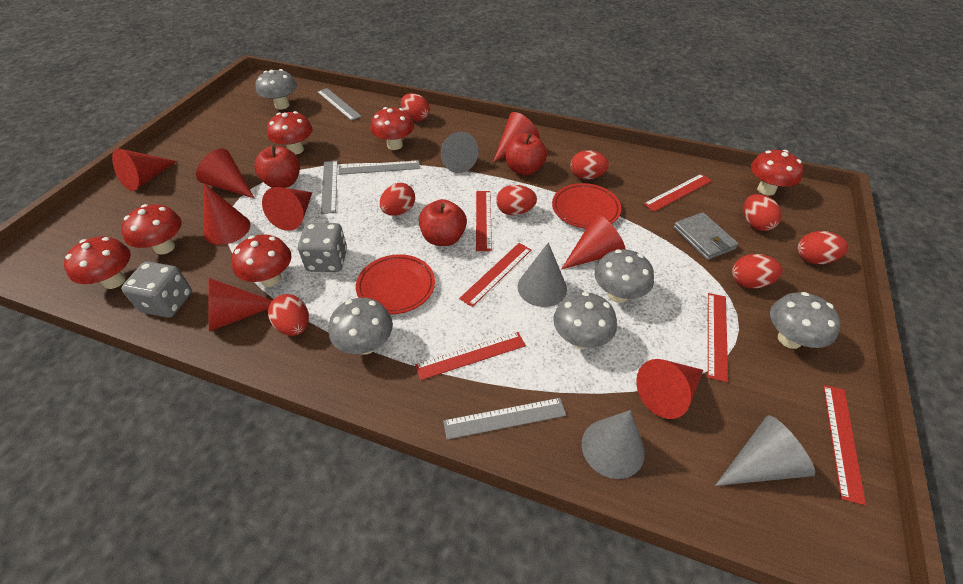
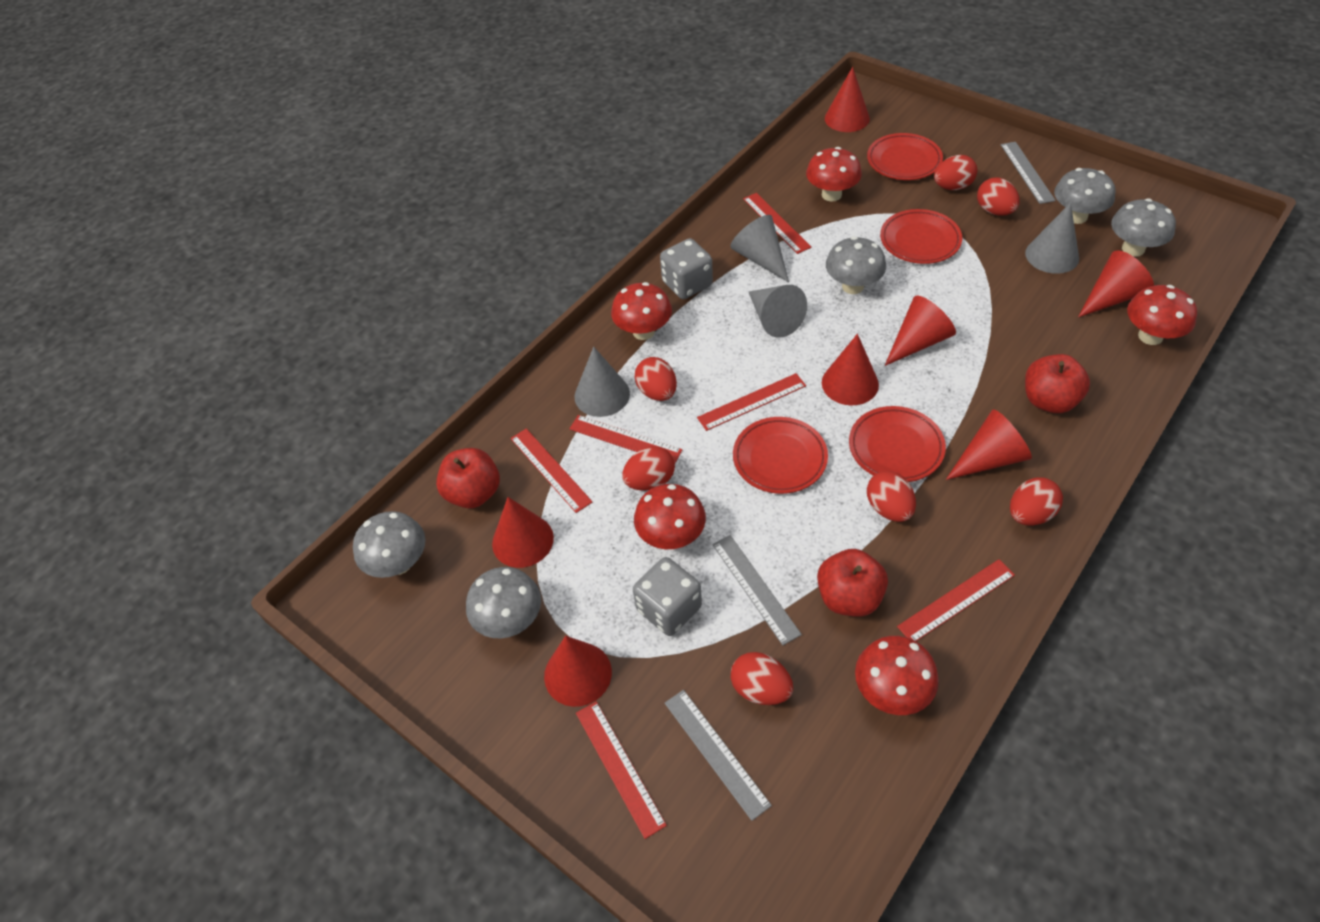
grey ruler: [317,88,362,121] [321,161,338,214] [338,160,420,175] [443,398,566,440] = 4 -> [665,690,772,821] [712,535,802,645] [1001,142,1056,204] = 3
grey wallet: [673,212,738,260] = 1 -> none = 0
red cone: [112,149,177,191] [196,149,254,198] [204,183,250,245] [208,278,272,332] [262,187,312,231] [493,112,540,162] [561,214,625,270] [636,359,703,419] = 8 -> [492,497,554,568] [544,636,612,707] [822,334,879,406] [825,67,870,132] [885,296,956,366] [946,409,1032,480] [1078,250,1154,317] = 7
red egg: [268,294,309,336] [380,183,415,216] [401,93,430,121] [496,185,537,215] [570,150,609,179] [732,254,783,289] [743,194,782,231] [797,231,849,264] = 8 -> [622,446,675,491] [635,357,677,401] [731,652,793,705] [867,471,916,522] [934,155,977,190] [977,177,1019,216] [1010,477,1063,525] = 7
red mushroom: [64,236,131,289] [121,204,182,255] [232,234,291,287] [267,111,313,155] [370,107,414,150] [751,150,804,196] = 6 -> [611,282,672,340] [634,484,706,549] [806,147,862,202] [855,636,939,715] [1127,285,1197,345] = 5
red plate: [356,254,435,314] [552,183,621,229] = 2 -> [733,417,828,494] [849,406,946,482] [867,133,943,180] [880,209,962,264] = 4

